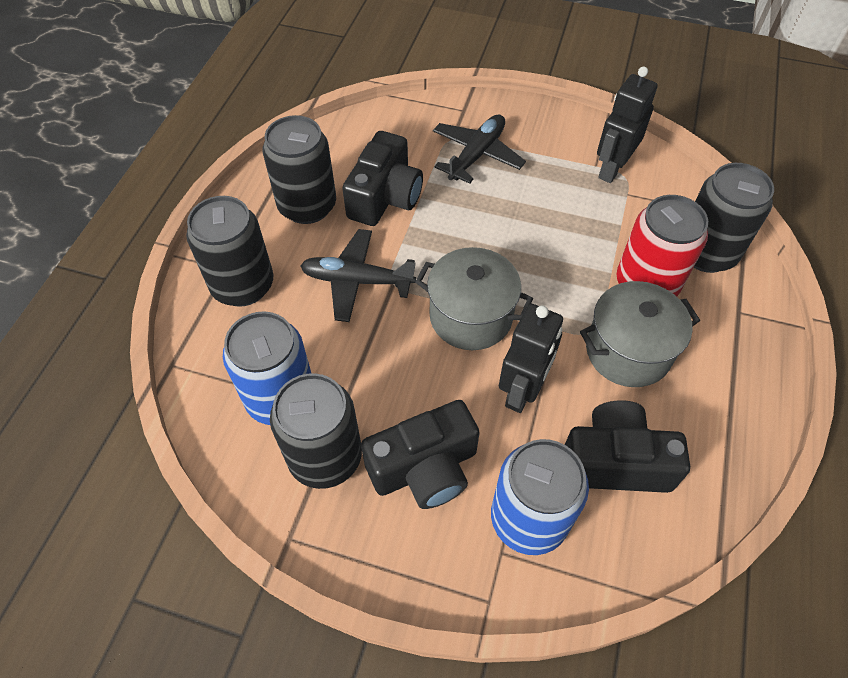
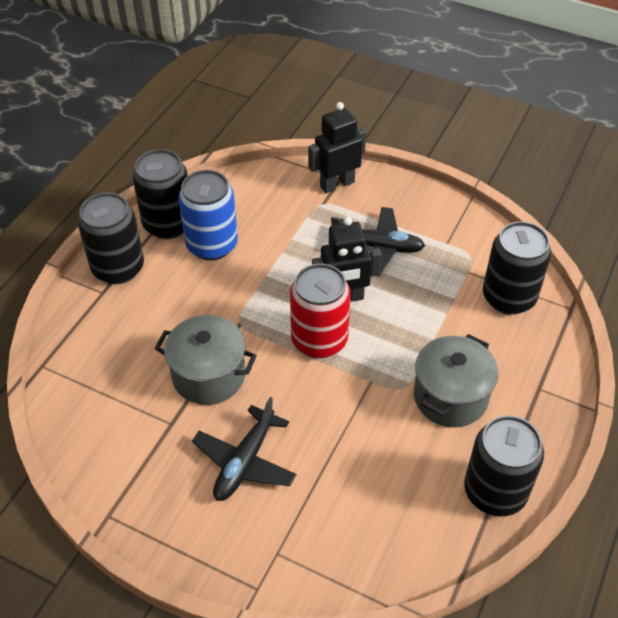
black camera: [342,131,423,226] [361,400,480,509] [565,400,690,493] = 3 -> none = 0
blue can: [223,311,312,425] [491,439,589,555] = 2 -> [178,170,238,260] = 1

